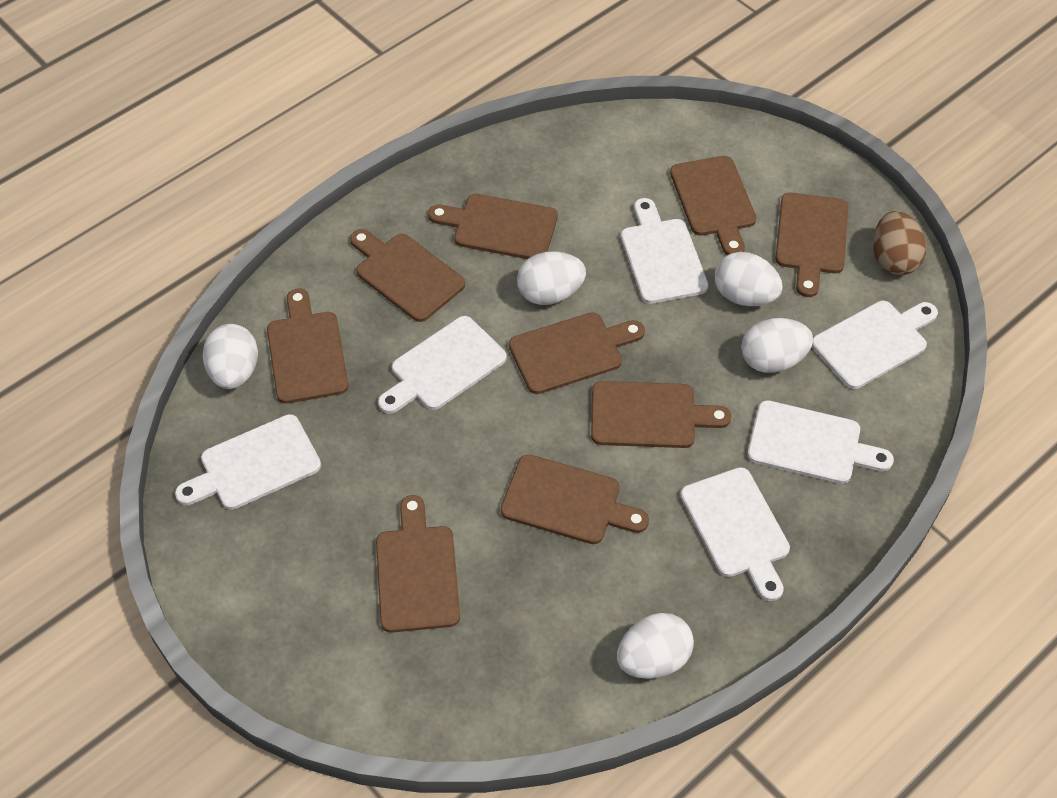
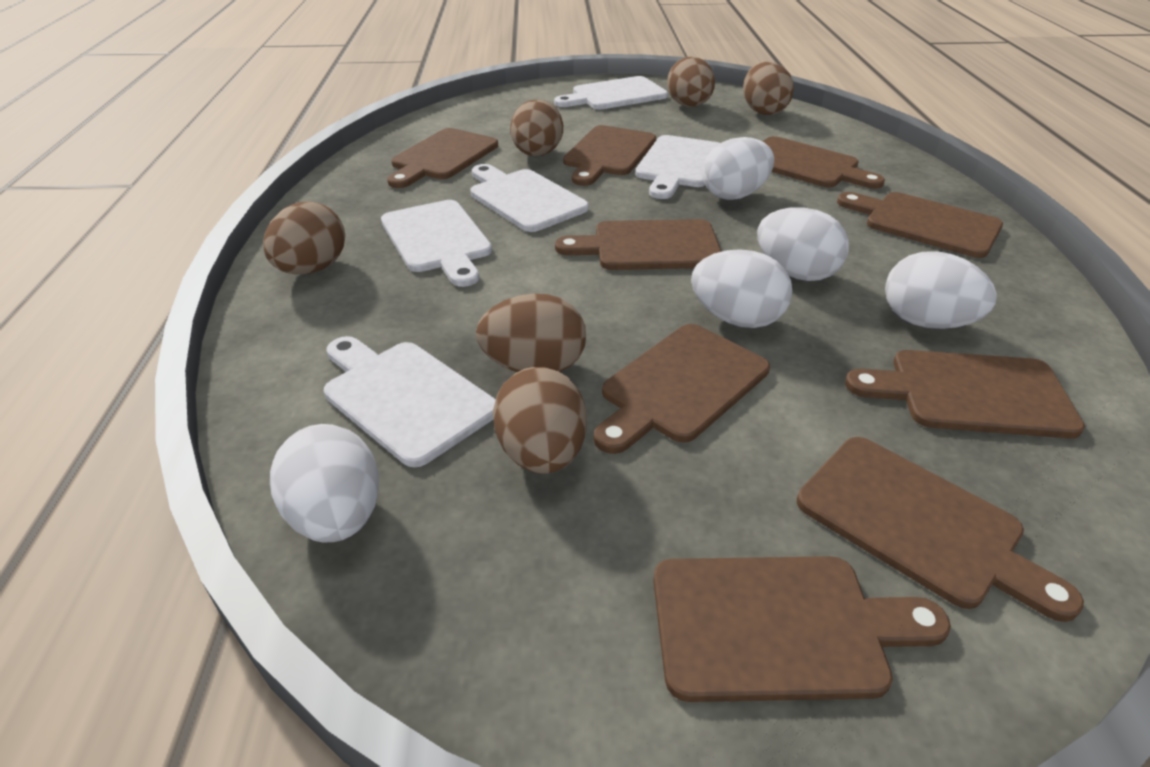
brown egg: [873,211,927,275] = 1 -> [263,202,345,275] [476,294,586,372] [493,367,587,474] [510,99,563,156] [667,57,715,107] [743,62,794,115] = 6
white cutting board: [175,414,321,510] [378,316,507,414] [621,198,708,304] [681,467,790,601] [747,400,894,484] [812,301,938,389] = 6 -> [324,336,496,467] [381,200,492,287] [470,164,589,232] [554,76,668,109] [635,135,720,199] = 5

